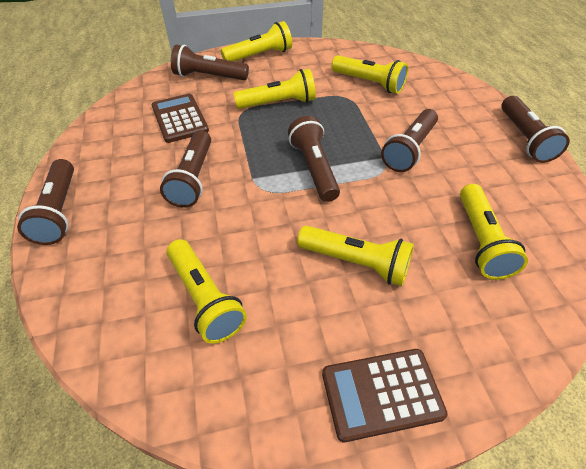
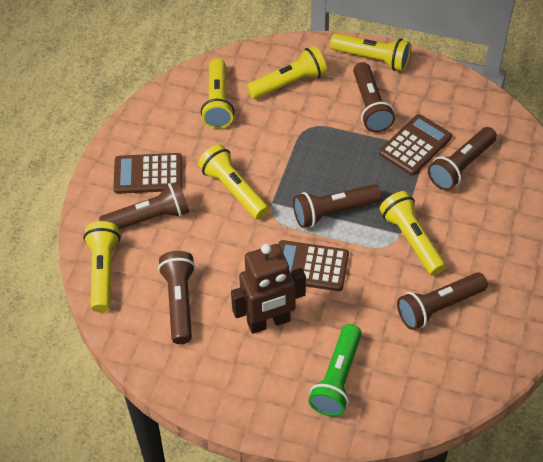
brown calculator: [151,94,209,143] [322,349,448,442] = 2 -> [113,153,182,194] [278,240,349,291] [379,114,452,175] = 3
brown robot: none = 0 -> [231,244,306,334] = 1
green flashlight: none = 0 -> [308,324,362,417] = 1

